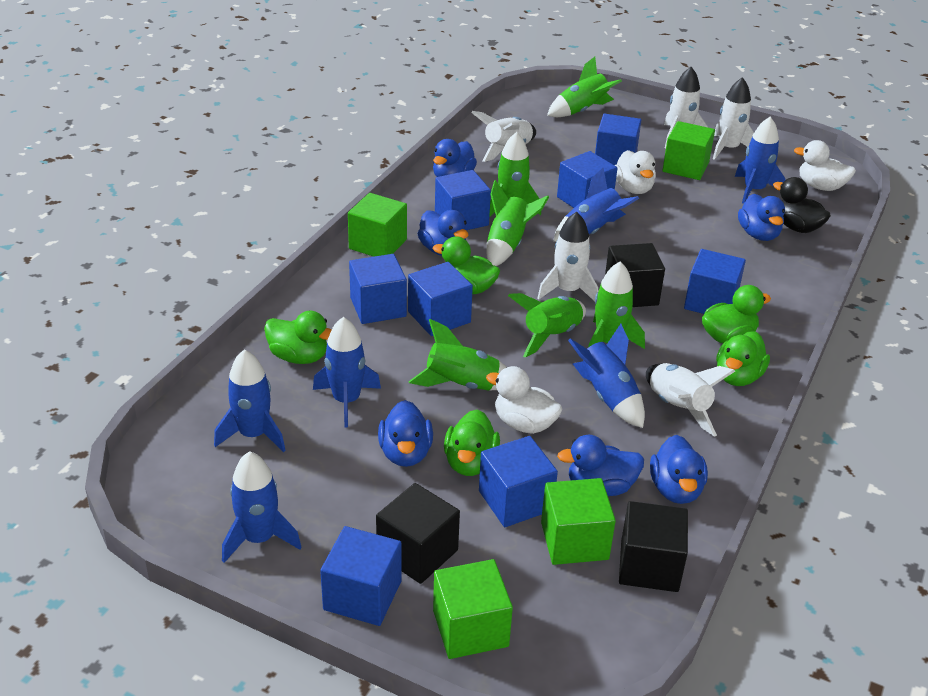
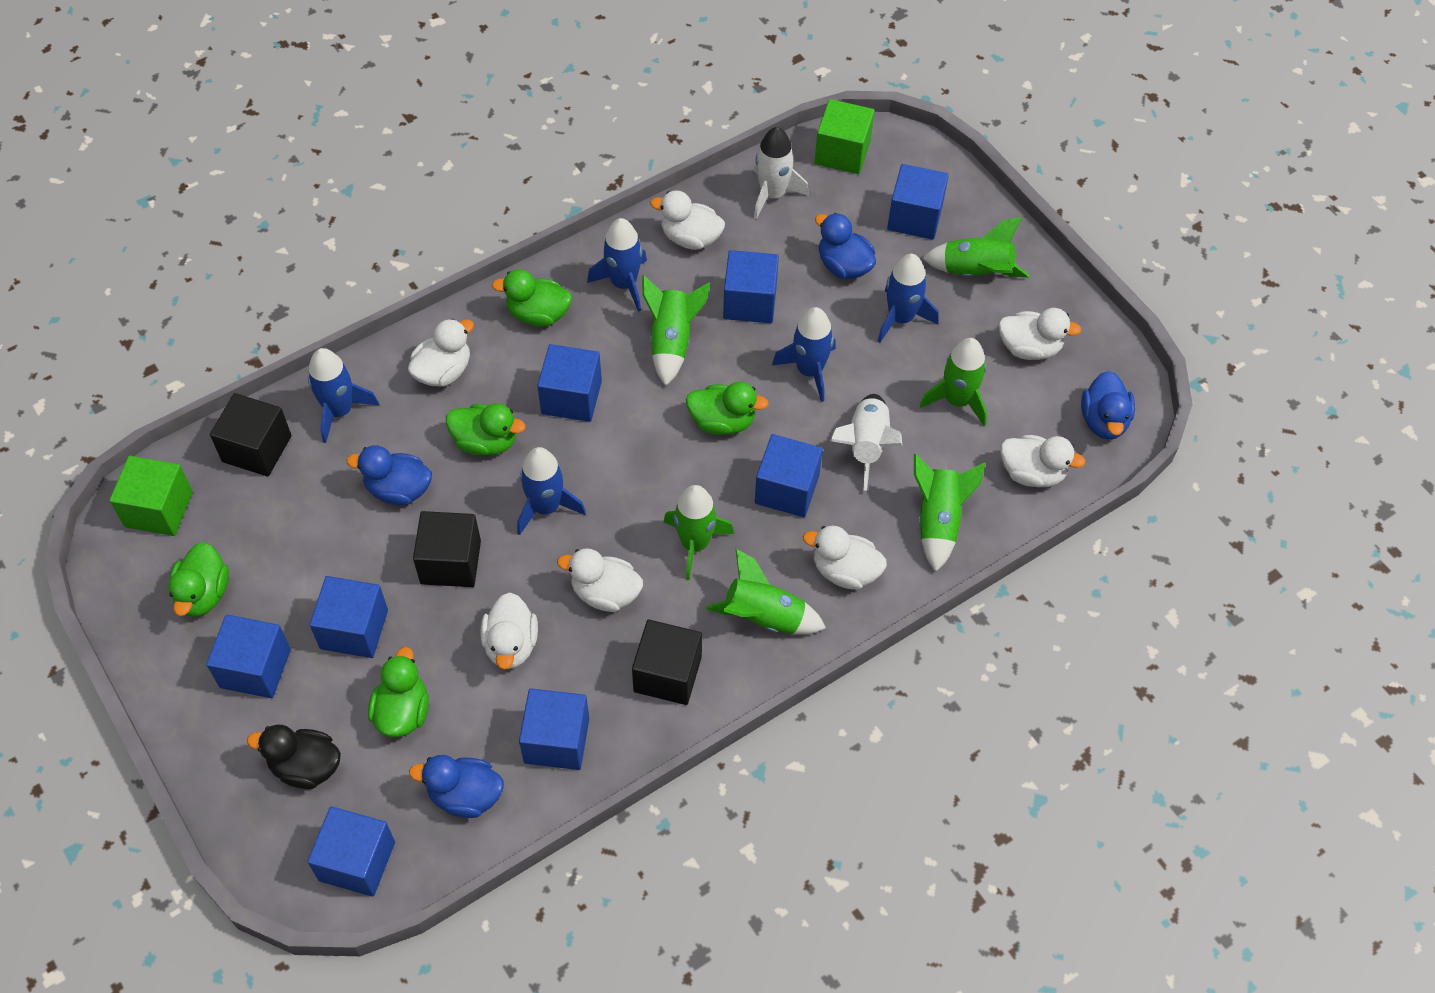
blue duck: [378,400,433,467] [417,210,468,256] [433,139,477,177] [557,435,644,496] [650,435,708,504] [738,194,785,241] = 6 -> [347,445,432,505] [409,755,504,818] [815,213,876,279] [1081,371,1135,440] = 4
blue rocket: [214,349,286,452] [222,451,301,563] [313,317,381,427] [553,168,639,242] [568,324,645,428] [735,117,786,204] = 6 -> [308,348,379,443] [517,447,586,535] [587,218,647,312] [772,307,836,402] [878,254,939,343] = 5
green cube: [348,193,407,257] [433,559,513,659] [541,478,616,565] [662,121,715,180] = 4 -> [109,456,193,536] [815,99,875,174] = 2
white duck: [486,366,562,434] [614,150,656,194] [794,140,856,191] = 3 -> [408,319,474,386] [481,593,538,670] [557,548,643,612] [650,190,725,250] [803,526,887,590] [998,308,1081,360] [1000,435,1086,487] = 7
white rocket: [471,111,536,162] [537,212,598,302] [646,363,735,437] [664,67,708,148] [713,77,754,160] = 5 -> [754,127,809,219] [830,394,902,491] = 2

